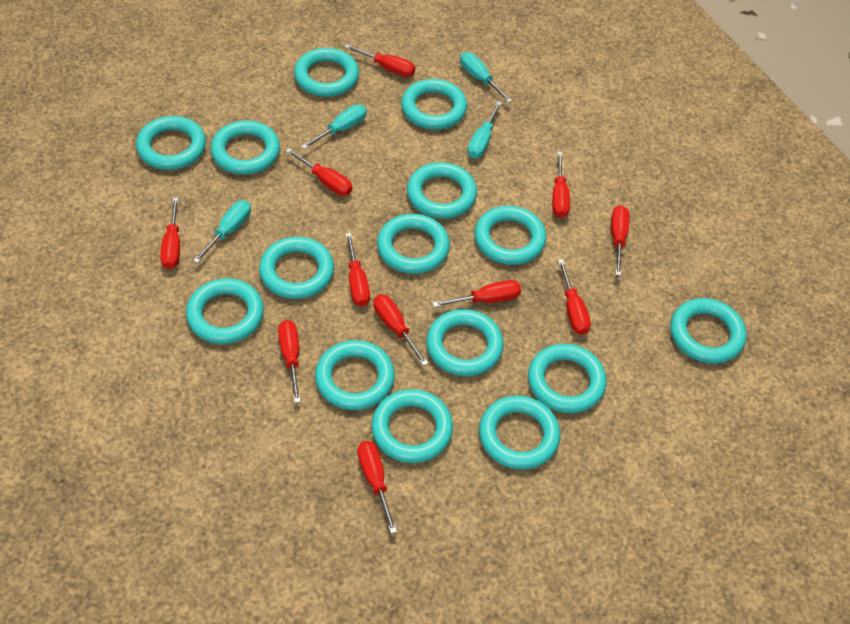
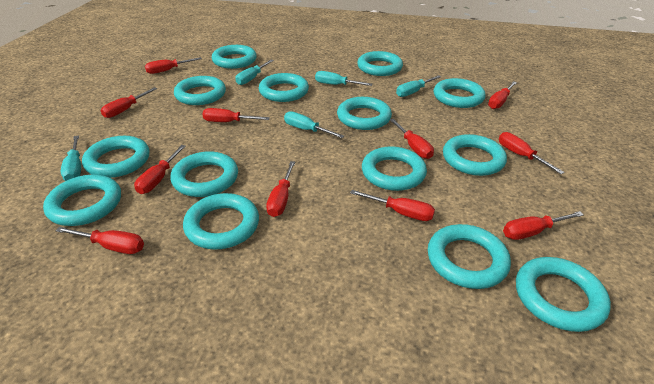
turquoise ring: [136,116,206,170] [186,278,264,344] [210,121,280,175] [259,237,334,299] [294,48,359,97] [315,340,395,410] [371,389,453,463] [377,214,450,274] [401,79,467,130] [407,162,477,219] [426,309,504,376] [475,206,546,265] [479,395,560,470] [528,344,607,413] [670,298,746,364] = 15 -> [43,175,121,226] [82,136,149,178] [170,151,238,197] [174,76,226,105] [183,193,259,250] [212,45,257,69] [259,73,309,102] [337,97,392,130] [357,51,403,76] [362,146,427,191] [428,224,511,289] [434,78,486,108] [443,134,507,176] [516,257,611,332] = 14
turquoise screwdriver: [193,200,251,263] [301,104,367,149] [460,52,512,103] [468,101,502,158] = 4 -> [61,135,81,181] [235,59,274,85] [284,111,344,138] [315,71,373,86] [396,75,441,97] = 5

